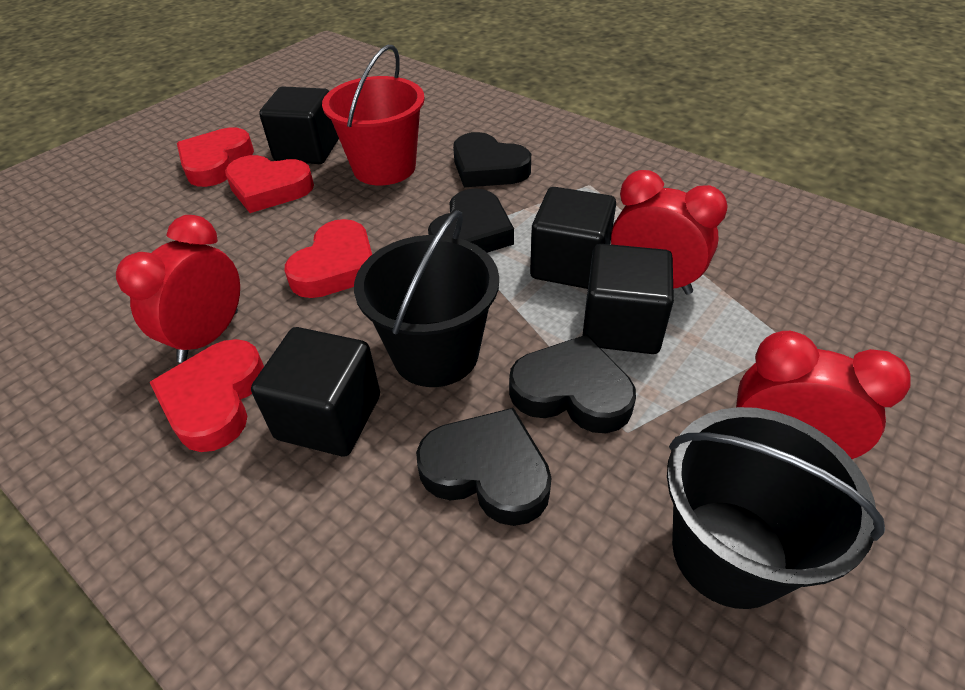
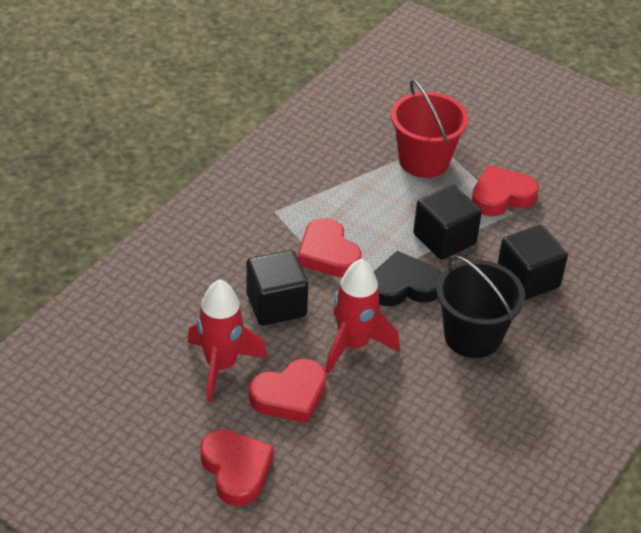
black bucket: [354,210,499,387] [667,407,885,609] = 2 -> [436,255,525,358] = 1
black cube: [251,327,380,456] [259,86,339,164] [530,187,616,289] [582,244,674,354] = 4 -> [246,250,308,326] [413,185,482,260] [497,225,568,300] = 3
black heart: [416,408,551,526] [428,188,514,253] [453,132,531,187] [509,335,636,433] = 4 -> [374,251,442,306] = 1
red clock: [116,215,240,363] [611,170,728,295] [736,331,911,459] = 3 -> none = 0
red rocket: none = 0 -> [187,279,267,402] [325,259,400,374] = 2

